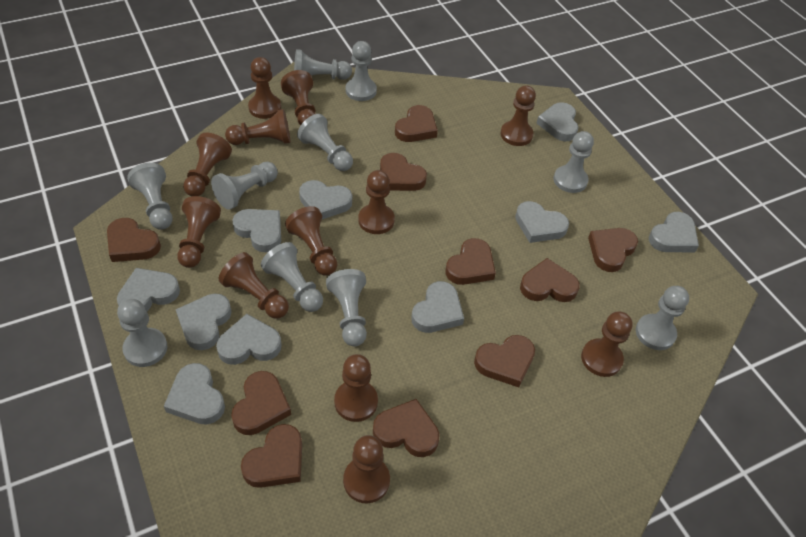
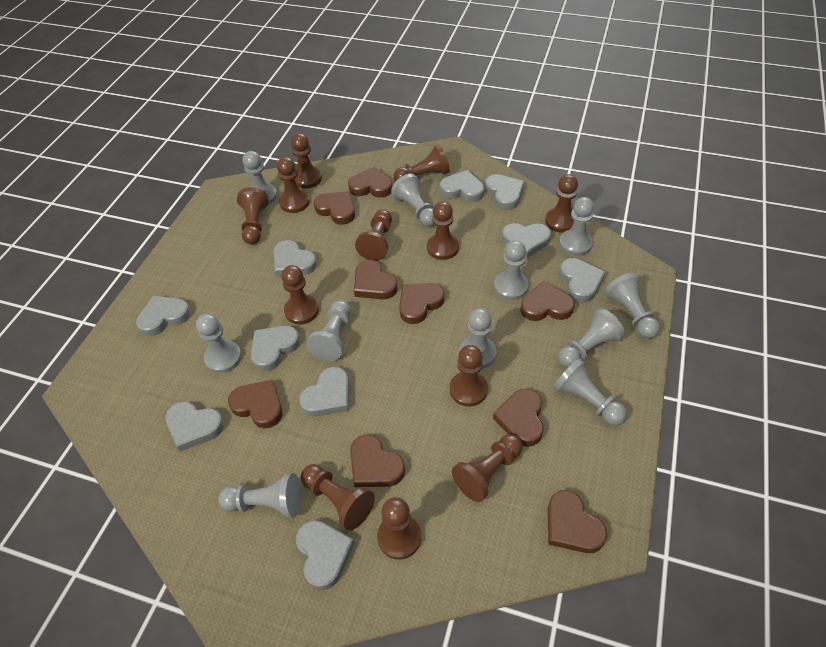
brown heart: [107,218,161,262] [231,371,291,435] [241,424,302,488] [373,399,439,457] [380,153,427,191] [395,105,438,142] [445,238,496,285] [474,335,535,387] [520,258,580,302] [588,228,638,272] = 10 -> [228,380,283,428] [314,191,355,225] [348,167,392,198] [350,434,405,487] [354,260,398,299] [399,283,445,324] [493,389,544,447] [520,281,575,321] [548,490,607,553] = 9
grey pawn: [117,299,167,367] [127,163,172,230] [211,162,278,210] [261,242,323,312] [294,49,352,80] [297,114,353,171] [326,269,367,346] [345,41,377,101] [554,131,594,193] [636,286,689,350] = 10 -> [196,313,242,373] [218,473,301,518] [243,151,277,205] [306,300,351,361] [391,174,434,227] [460,308,497,369] [494,240,528,300] [554,358,627,426] [558,309,625,368] [559,197,594,256] [605,273,660,339] = 11

